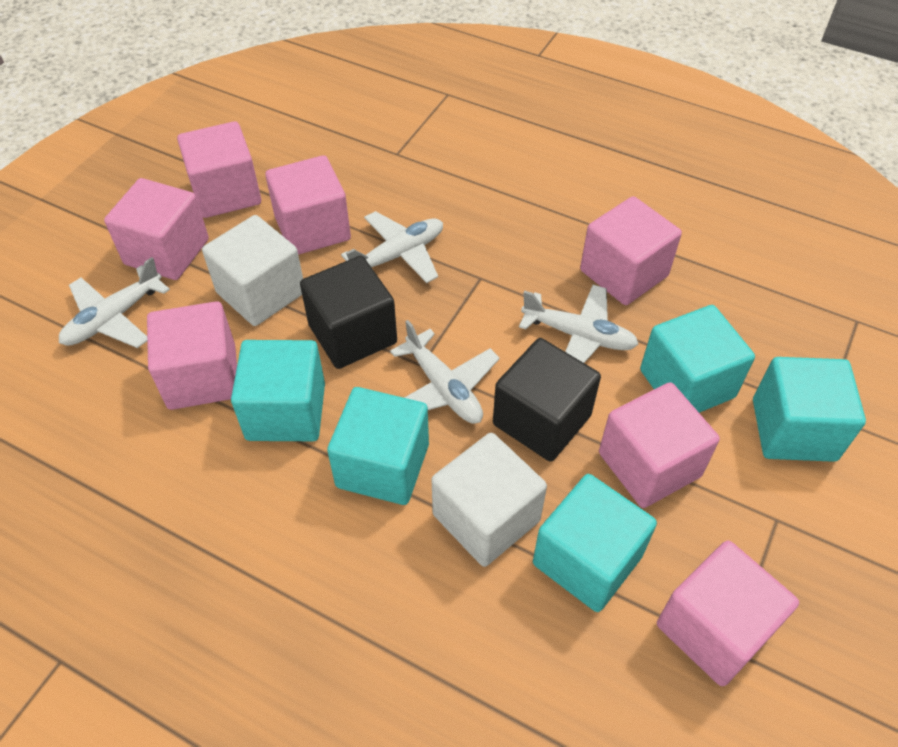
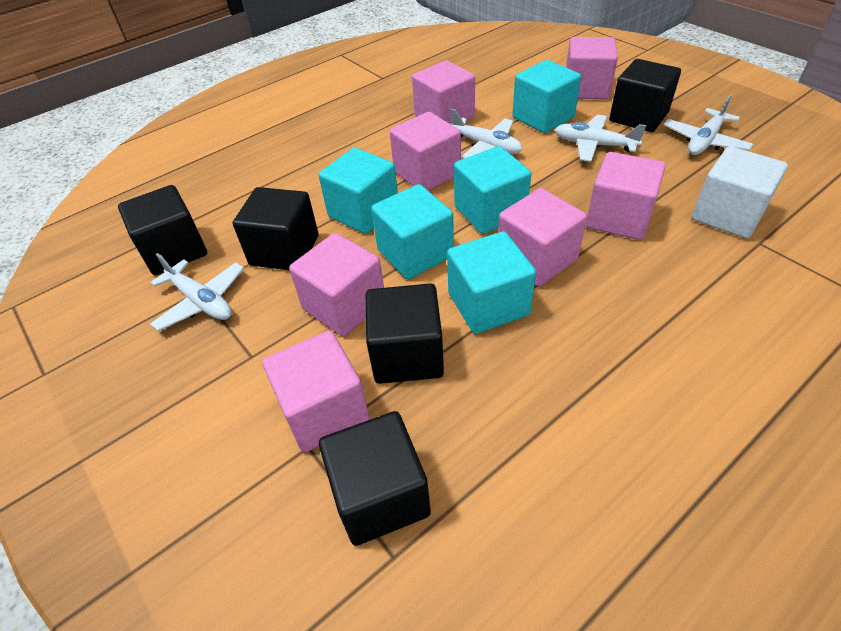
black cube: [300,256,397,369] [493,338,601,461] = 2 -> [118,185,207,276] [233,187,319,270] [319,411,431,546] [366,283,444,384] [609,59,681,132] = 5
white cube: [202,215,303,326] [432,433,547,567] = 2 -> [692,146,788,238] = 1

